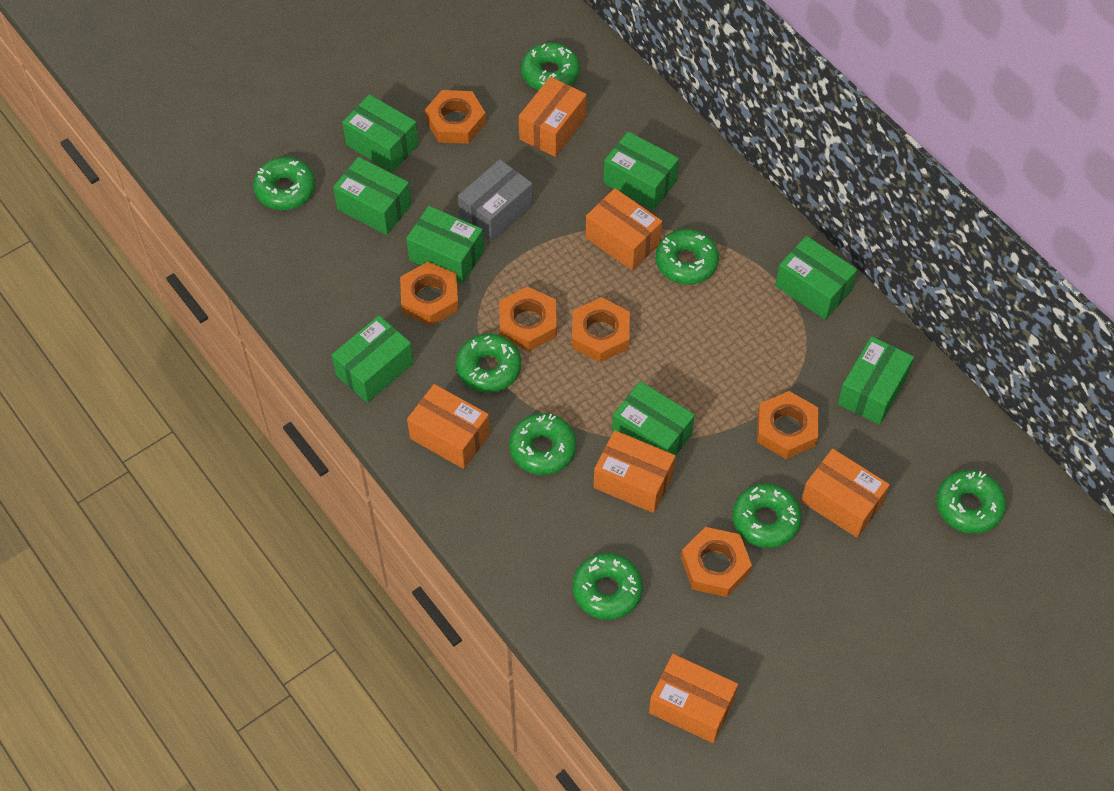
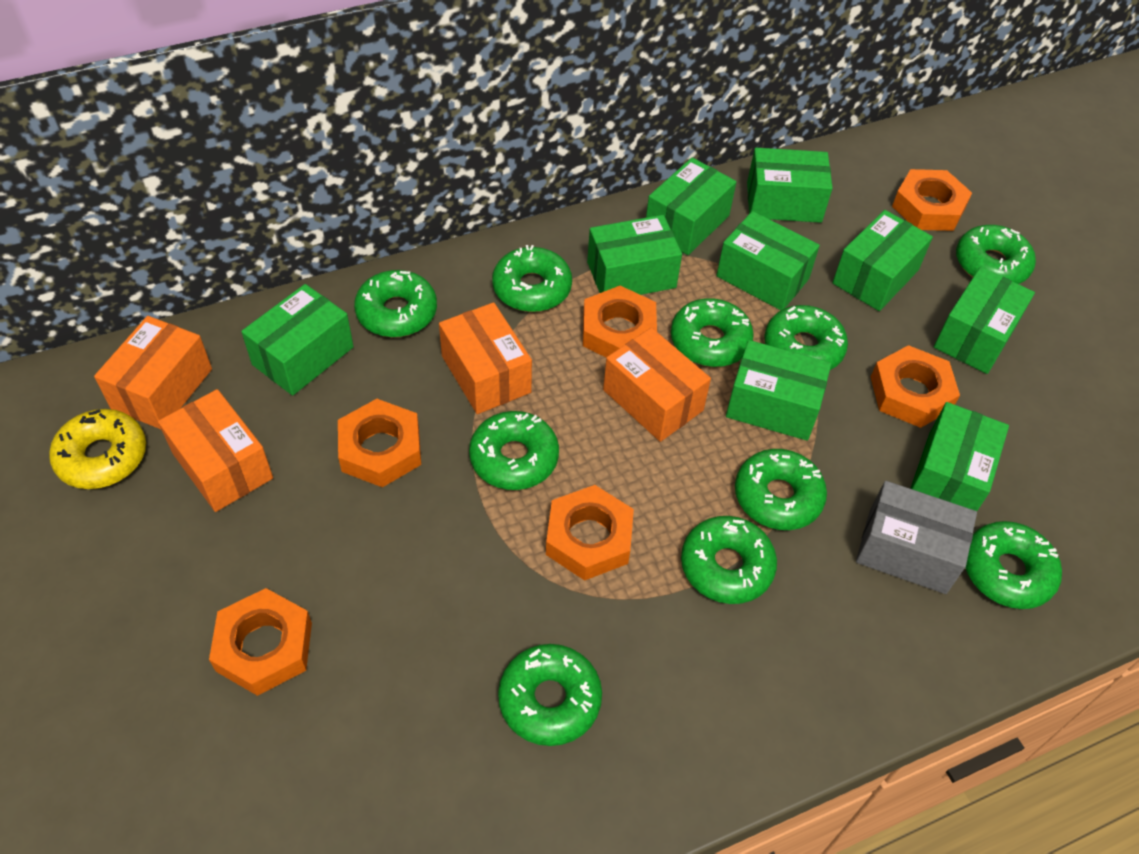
green box: [332,315,414,403] [333,157,412,235] [342,94,419,172] [406,206,484,284] [603,131,679,210] [612,381,695,456] [775,236,857,320] [837,336,914,425] = 8 -> [241,284,354,396] [587,215,682,295] [646,158,736,255] [716,211,820,310] [726,340,831,441] [747,148,833,223] [832,210,933,311] [910,402,1009,511] [934,267,1035,374] = 9
green donut: [253,157,315,210] [456,334,521,393] [509,413,577,475] [521,42,580,90] [573,553,643,620] [656,229,719,285] [733,483,802,548] [936,470,1006,534] = 8 -> [354,270,437,337] [469,411,559,490] [492,245,572,312] [498,644,602,746] [671,298,754,367] [681,516,777,604] [735,449,827,530] [764,305,848,370] [956,225,1036,284] [965,521,1062,609] = 10
orange box: [407,384,490,469] [519,77,587,157] [586,188,662,271] [593,430,676,513] [649,654,738,743] [801,449,890,538] = 6 -> [94,316,212,429] [158,389,273,512] [439,302,532,414] [603,328,711,442] = 4
yellow donut: none = 0 -> [49,409,146,489] = 1

